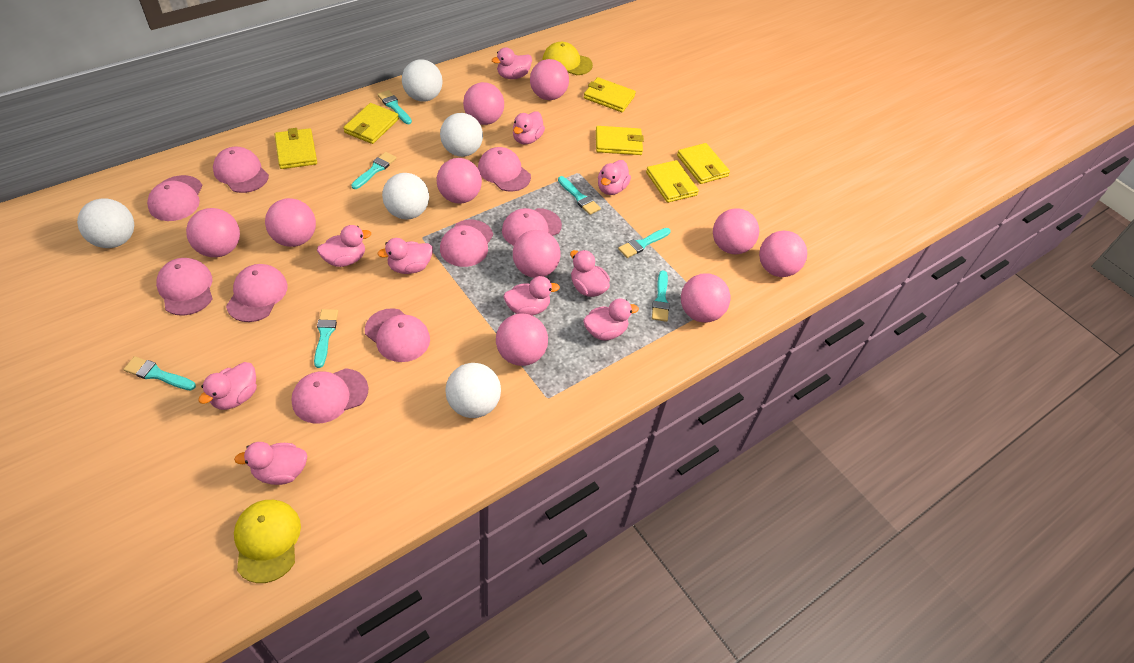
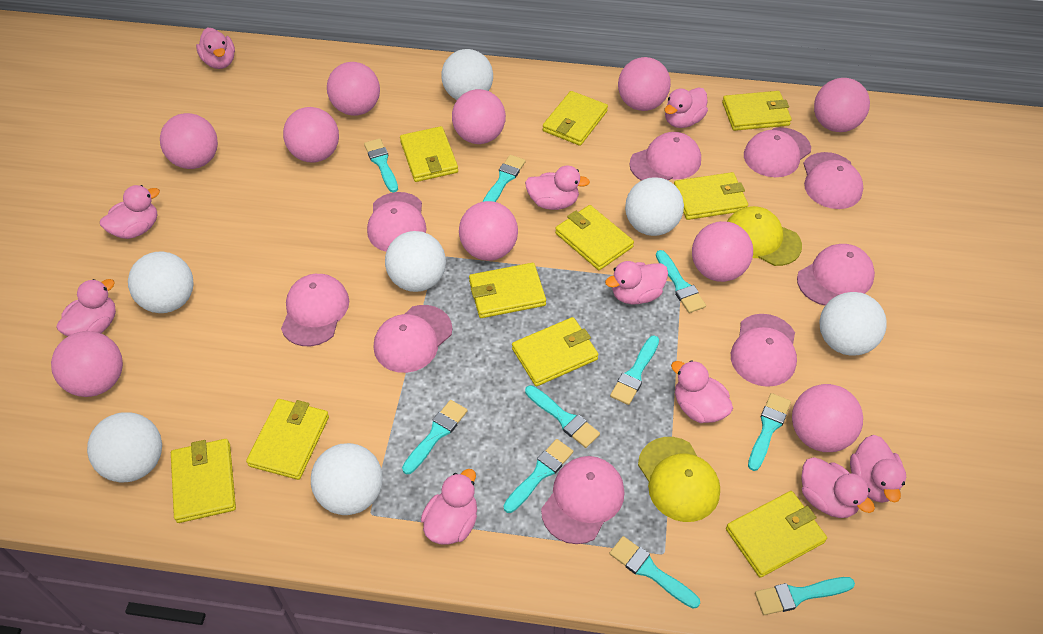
turquoise brush: [123,356,196,390] [314,309,338,368] [351,152,397,189] [377,90,412,124] [558,176,601,215] [618,228,671,258] [652,270,670,322] = 7 -> [364,138,398,192] [402,400,467,474] [483,155,526,202] [503,439,573,513] [525,385,600,448] [610,335,659,405] [610,536,700,609] [656,250,706,313] [748,393,791,471] [755,577,855,615] = 10
white ball: [77,198,134,248] [382,173,429,219] [402,59,443,101] [440,113,483,157] [445,363,501,418] = 5 -> [87,412,162,482] [128,252,194,313] [311,443,383,515] [385,231,446,292] [441,49,493,100] [625,177,684,236] [819,292,887,356] = 7
yellow wallet: [275,128,317,169] [343,103,399,144] [584,77,636,112] [596,126,644,155] [646,160,699,203] [677,143,730,184] = 6 -> [171,439,236,523] [246,399,329,480] [400,126,458,182] [469,263,546,318] [512,317,599,386] [543,91,608,146] [555,205,634,270] [674,172,748,220] [722,91,792,131] [726,491,827,578] = 10

